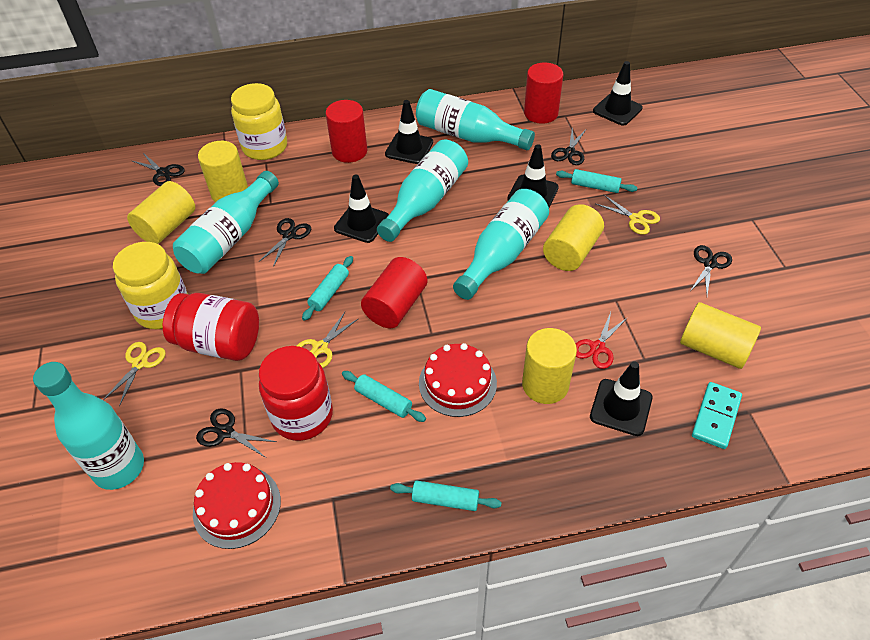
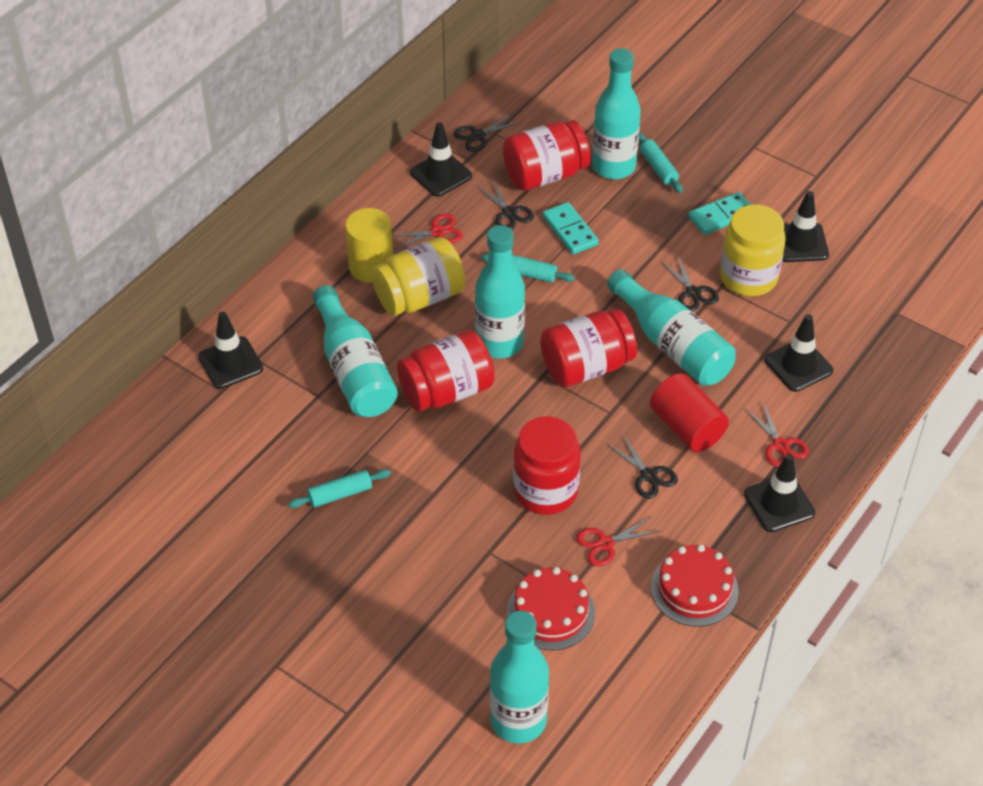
black scissors: [132,153,185,186] [196,408,276,458] [259,218,311,267] [551,128,586,165] [690,245,732,295] = 5 -> [454,113,522,152] [477,180,534,230] [607,435,678,499] [661,255,719,312] = 4
red cylinder: [326,100,367,163] [361,257,427,329] [524,63,563,124] = 3 -> [650,373,729,452] = 1
red jar: [163,293,259,361] [259,346,333,441] = 2 -> [397,330,495,411] [503,120,590,191] [513,416,581,515] [540,309,637,387] = 4
red scissors: [576,312,628,369] = 1 -> [392,214,463,250] [576,516,661,566] [746,403,809,467] = 3
turquoise domino: [692,382,742,449] = 1 -> [543,202,599,255] [688,192,751,235] = 2
turquoise rolling pin: [302,256,353,321] [342,371,426,422] [390,480,502,511] [556,169,637,193] = 4 -> [288,469,391,508] [481,254,575,283] [639,132,683,193] = 3
yellow cylinder: [127,181,195,244] [198,141,248,203] [522,328,577,404] [543,204,604,271] [680,302,761,369] = 5 -> [345,208,393,283] = 1
yellow scissors: [103,342,166,406] [297,312,359,368] [596,195,660,235] = 3 -> none = 0

